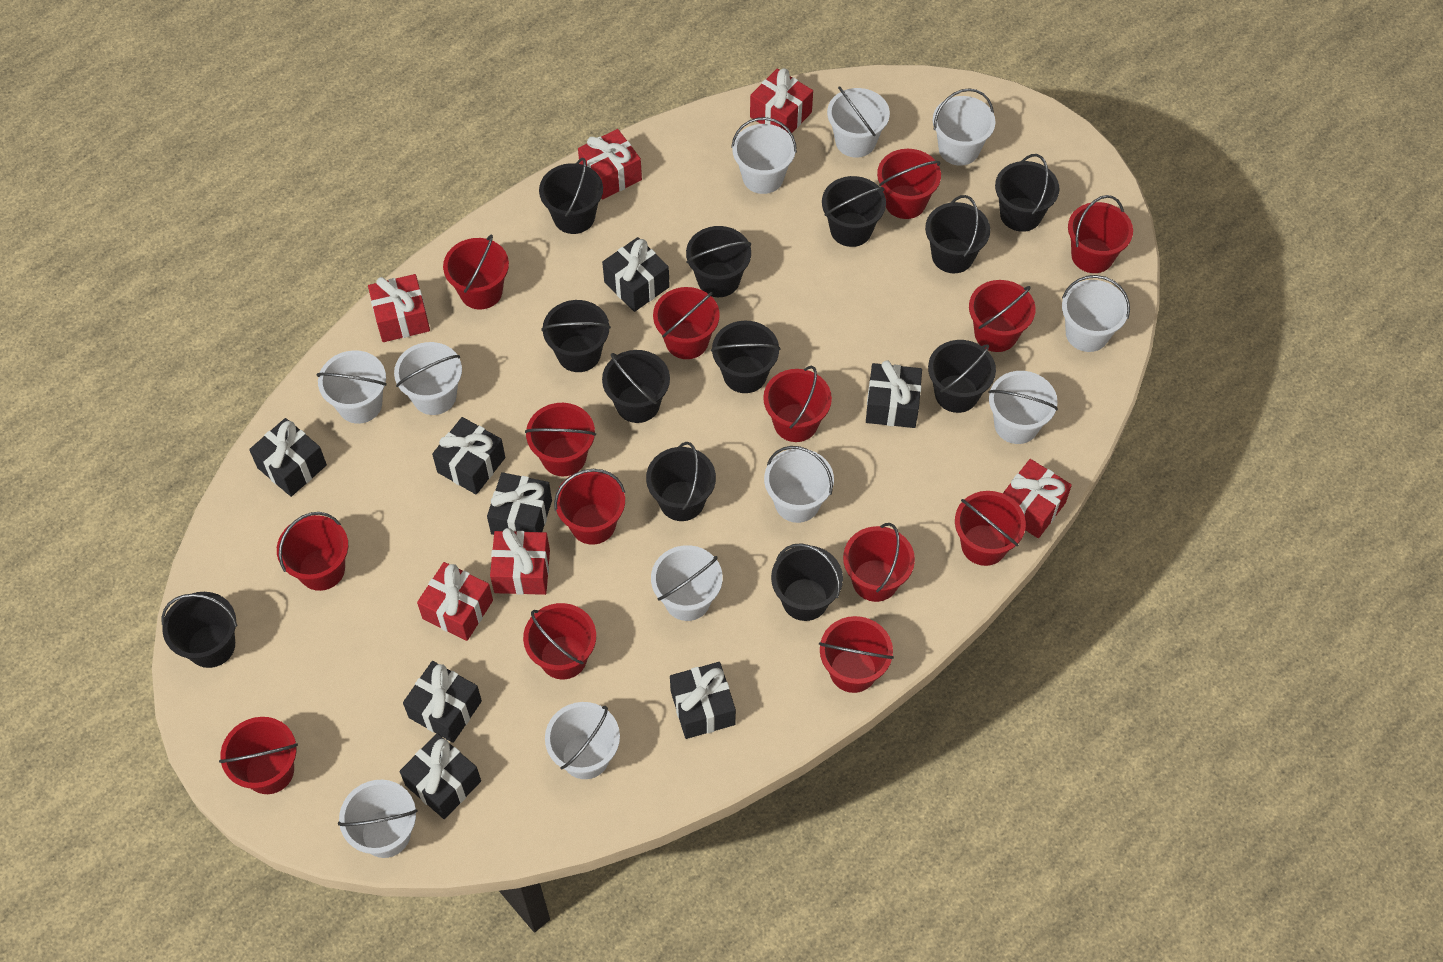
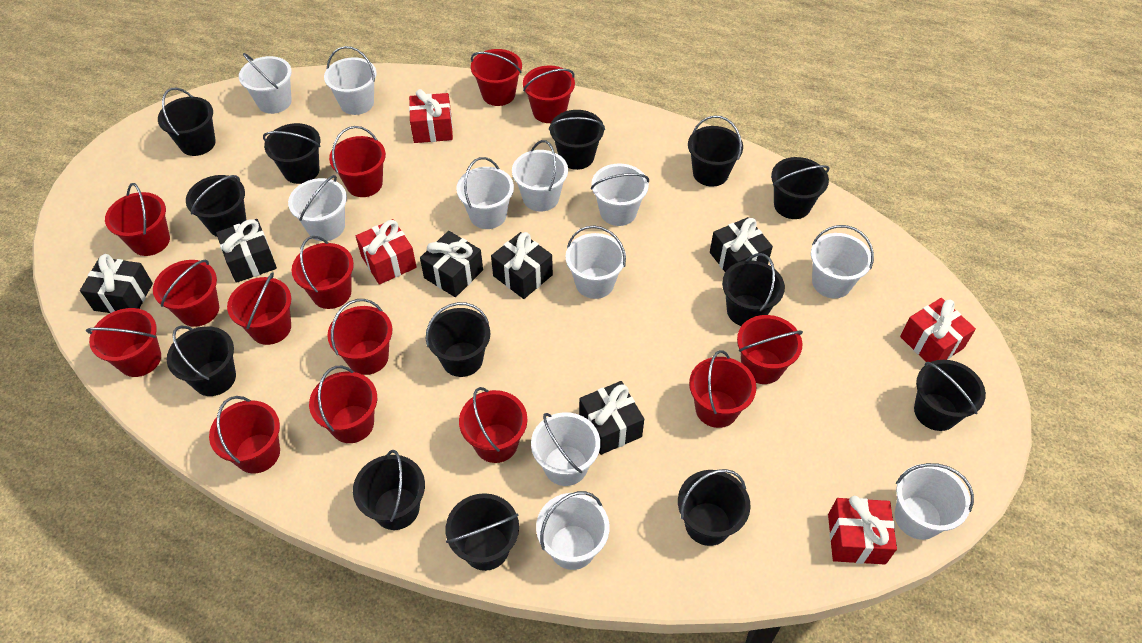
black bucket: [161,592,237,668] [539,158,603,234] [541,300,611,372] [602,350,670,423] [646,442,716,521] [686,226,751,297] [711,320,780,393] [771,543,843,621] [822,176,886,247] [925,195,990,273] [928,340,996,413] [995,154,1059,232] = 12 -> [158,87,216,156] [167,326,236,396] [186,175,246,237] [263,123,320,184] [353,450,425,530] [426,302,490,377] [445,493,519,571] [549,110,605,170] [678,469,751,546] [688,116,743,187] [722,253,785,326] [771,157,829,219] [914,360,986,431] = 13
black gift: [249,418,327,497] [400,733,481,819] [403,661,482,743] [432,417,505,495] [487,472,552,535] [602,237,670,312] [670,662,736,739] [866,360,922,428] = 8 -> [80,254,153,313] [216,219,277,283] [420,231,483,297] [491,232,553,299] [579,381,644,455] [710,217,773,272] = 6
red gift: [368,274,430,342] [417,562,493,641] [490,528,550,595] [578,129,642,200] [750,68,813,133] [1002,459,1072,538] = 6 -> [356,219,417,285] [409,89,453,143] [828,496,897,564] [900,298,976,362] = 4

